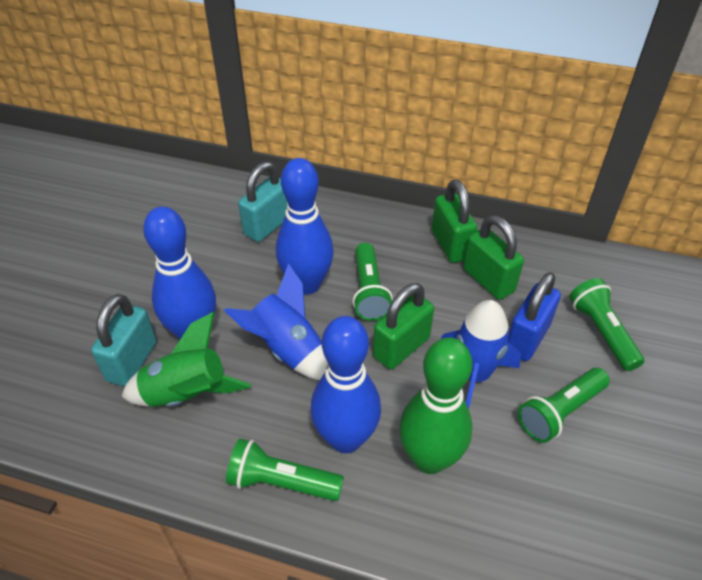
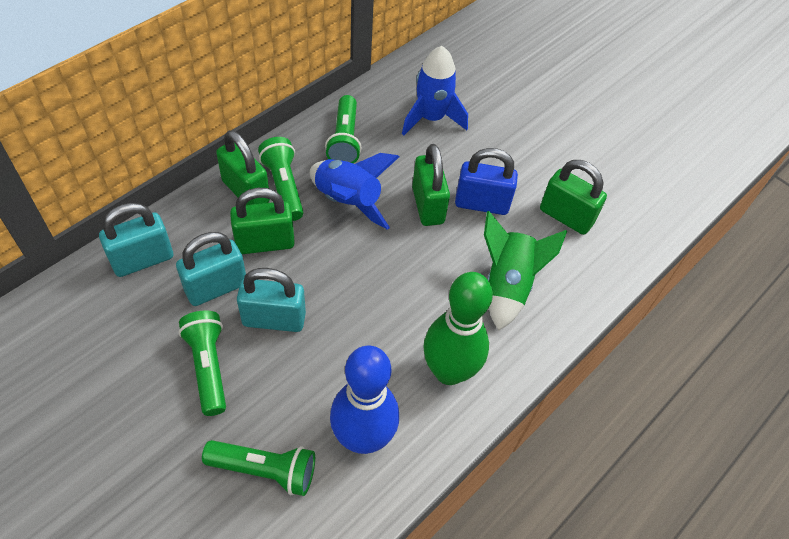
blue bowling pin: [143,207,216,339] [276,158,334,295] [311,316,381,453] = 3 -> [330,346,399,454] = 1
green padlock: [373,283,434,369] [432,179,477,263] [463,215,524,300] = 3 -> [216,130,270,205] [230,188,295,254] [412,144,450,226] [540,160,607,235] = 4
turquoise padlock: [91,294,156,386] [238,162,287,242] = 2 -> [99,203,173,277] [176,232,246,306] [237,268,306,332] = 3

